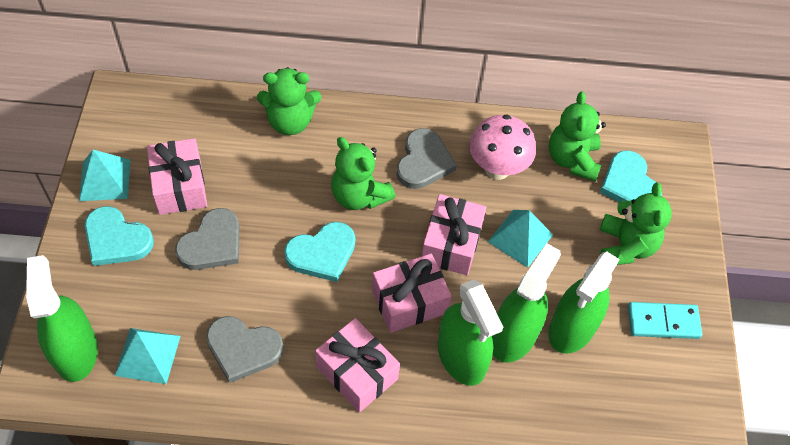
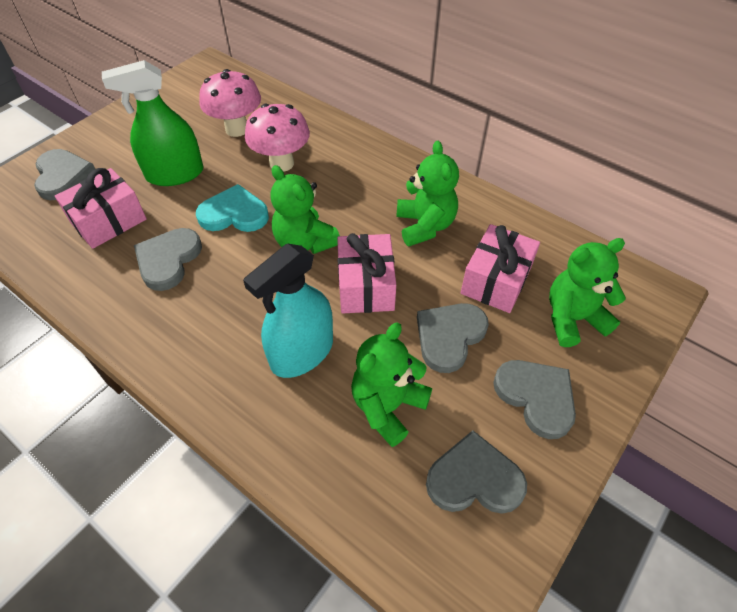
green spray bottle: [26,255,98,382] [438,279,503,386] [492,243,561,363] [548,251,620,354] = 4 -> [102,60,203,186] = 1
grey heart: [175,208,240,270] [206,316,284,383] [397,128,457,189] = 3 -> [34,149,95,200] [134,228,202,291] [417,303,489,373] [426,430,527,514] [493,360,576,439] = 5
pink gift: [147,138,207,215] [315,318,400,412] [372,254,452,333] [421,194,486,275] = 4 -> [55,168,147,249] [337,233,396,314] [461,224,540,313] = 3
pink mushroom: [469,114,536,180] = 1 -> [199,69,261,137] [245,104,310,172] = 2
turquoise domino: [628,302,702,339] = 1 -> none = 0
turquoise heart: [85,206,154,266] [284,222,355,282] [599,150,662,202] = 3 -> [196,184,269,232] = 1
turquoise pyramid: [79,150,130,201] [115,328,181,384] [488,210,553,268] = 3 -> none = 0
turquoise spray bottle: none = 0 -> [243,243,333,378] = 1

